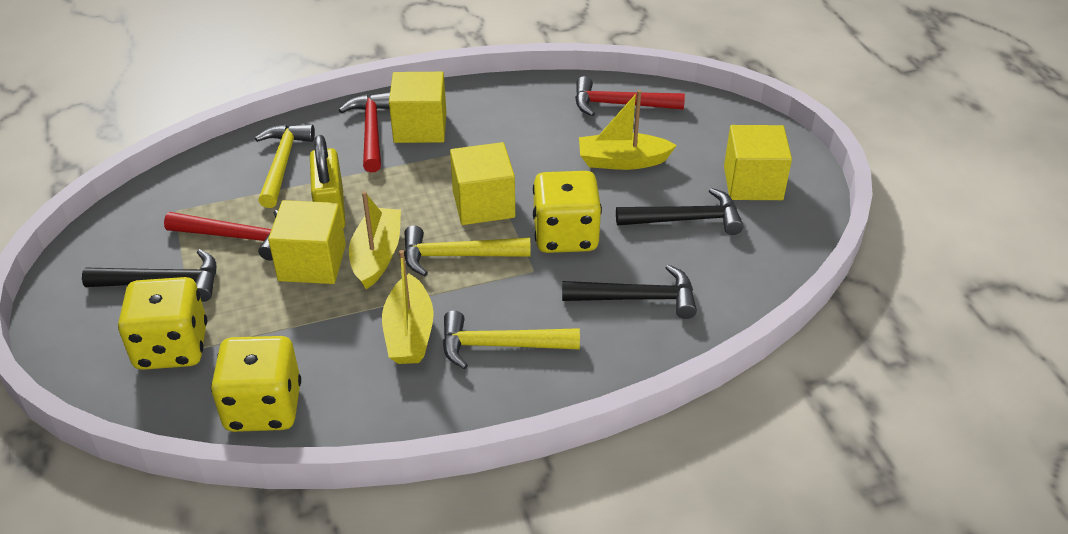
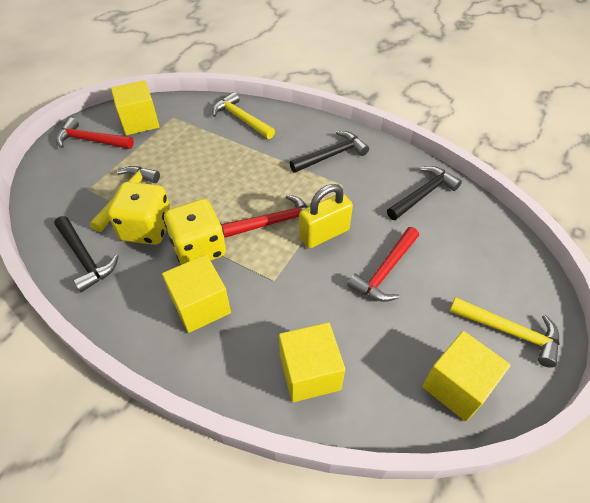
yellow boat: [349,191,401,289] [382,250,434,364] [579,90,677,170] = 3 -> none = 0
yellow dice: [118,277,207,370] [211,336,301,432] [533,171,602,253] = 3 -> [107,182,171,245] [164,199,226,265] = 2

